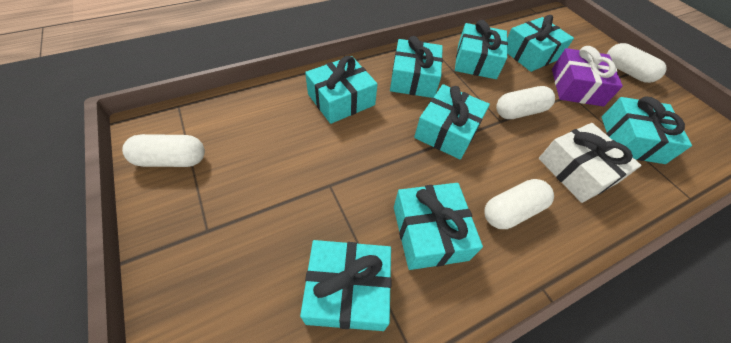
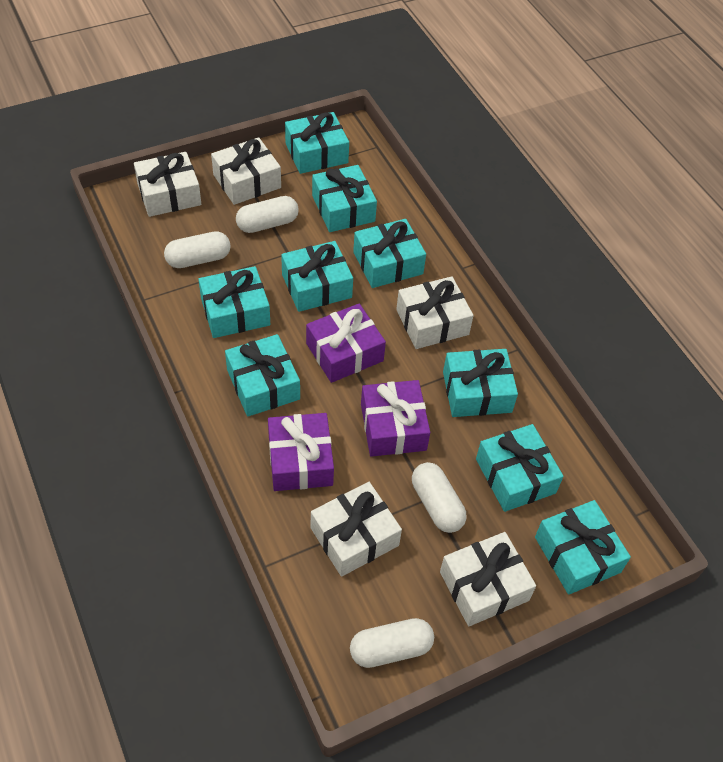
purple gift: [552,46,623,106] = 1 -> [268,413,334,491] [306,304,386,383] [361,380,430,457] = 3
turquoise gift: [300,240,392,331] [305,56,378,124] [390,36,443,98] [394,183,483,270] [414,84,490,160] [455,20,508,79] [507,15,574,72] [601,96,692,164] = 8 -> [198,266,270,338] [225,334,300,416] [281,241,353,312] [285,112,349,174] [312,165,377,232] [353,219,426,288] [443,349,518,417] [476,424,564,512] [535,500,631,595] = 9
white gift: [539,123,641,203] = 1 -> [134,152,201,217] [211,137,281,205] [311,482,402,577] [396,276,473,349] [440,532,536,626] = 5

